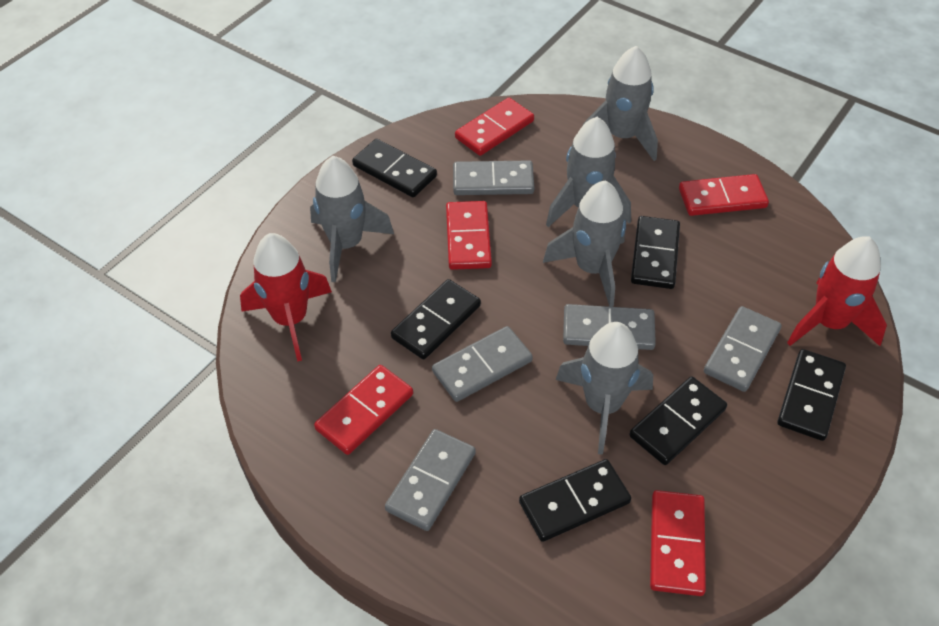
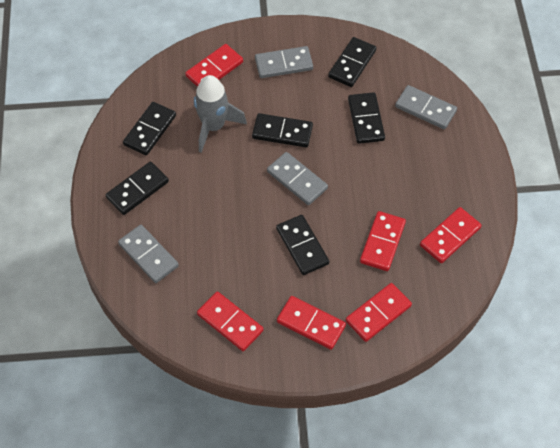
grey domino: [385,429,476,531] [432,326,533,402] [453,160,535,195] [563,304,656,350] [704,306,781,392] = 5 -> [118,225,179,283] [255,46,313,78] [267,152,328,205] [395,85,457,129] = 4
grey rocket: [310,156,394,282] [543,181,626,307] [546,117,631,227] [556,322,653,455] [583,46,658,161] = 5 -> [194,75,247,153] = 1
red domino: [314,365,413,455] [446,201,492,270] [455,98,534,156] [650,490,706,596] [679,174,769,216] = 5 -> [185,44,243,87] [197,291,263,351] [277,296,346,350] [346,283,412,342] [360,211,406,271] [420,207,482,263] = 6
red rocket: [240,233,332,362] [787,236,887,346] = 2 -> none = 0

